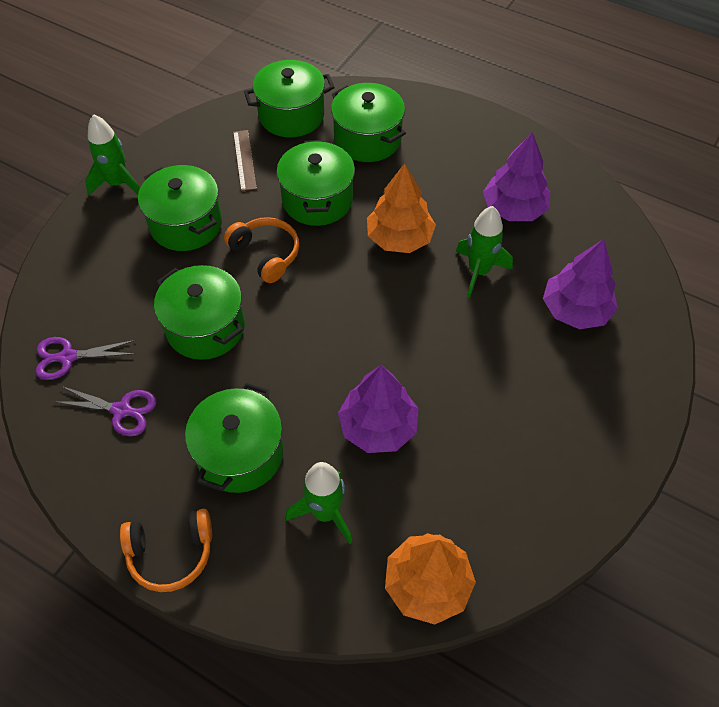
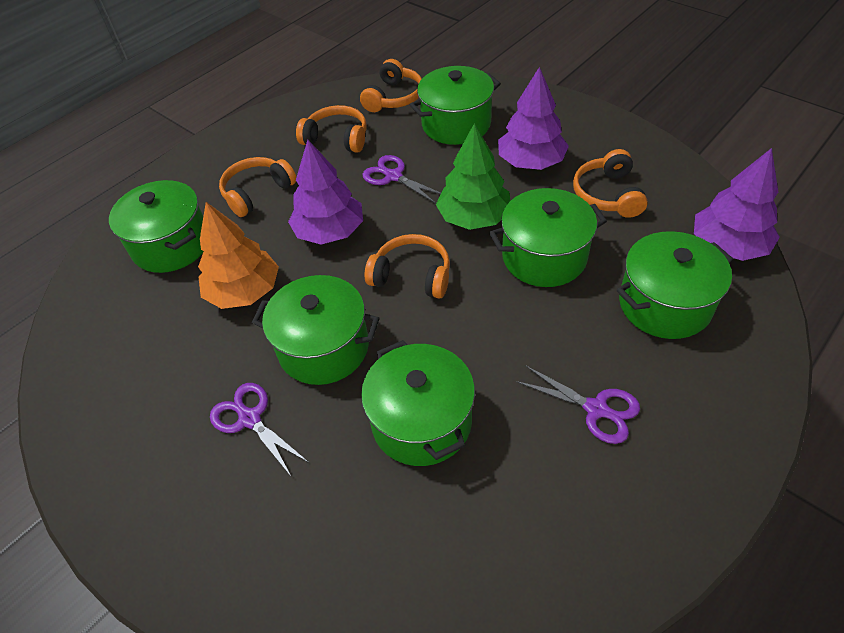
brown ruler: [233,130,257,191] = 1 -> none = 0
green rocket: [85,114,140,195] [285,462,352,544] [456,206,513,297] = 3 -> none = 0
green tree: none = 0 -> [436,123,511,230] = 1
orange headphones: [120,509,212,592] [224,217,299,283] = 2 -> [219,157,296,217] [296,105,367,153] [360,59,422,112] [365,234,450,299] [573,149,648,218] = 5
orange tree: [367,163,436,253] [385,533,476,624] = 2 -> [198,202,279,309] = 1
purple scissors: [36,337,136,380] [53,386,157,436] = 2 -> [210,383,309,476] [362,155,441,204] [516,365,640,444] = 3

